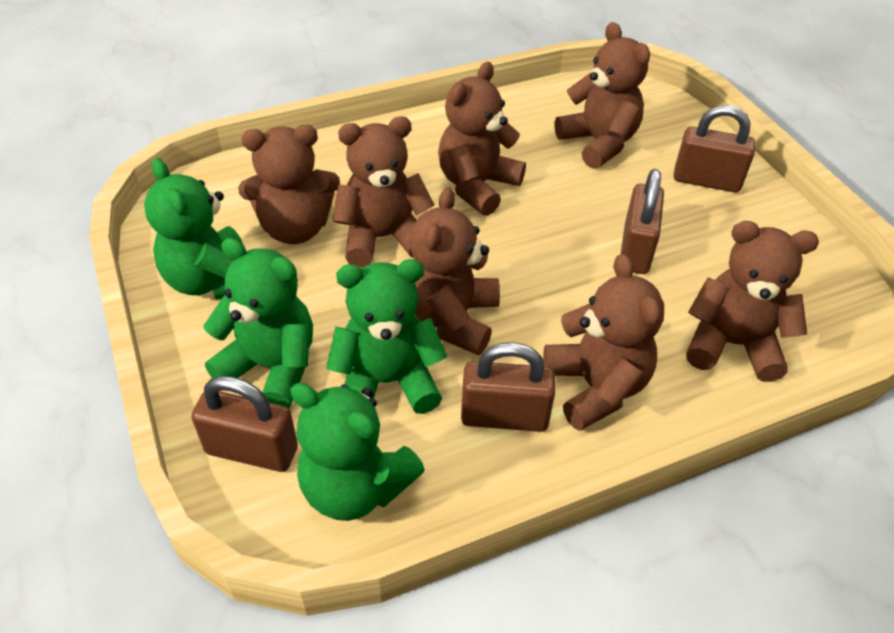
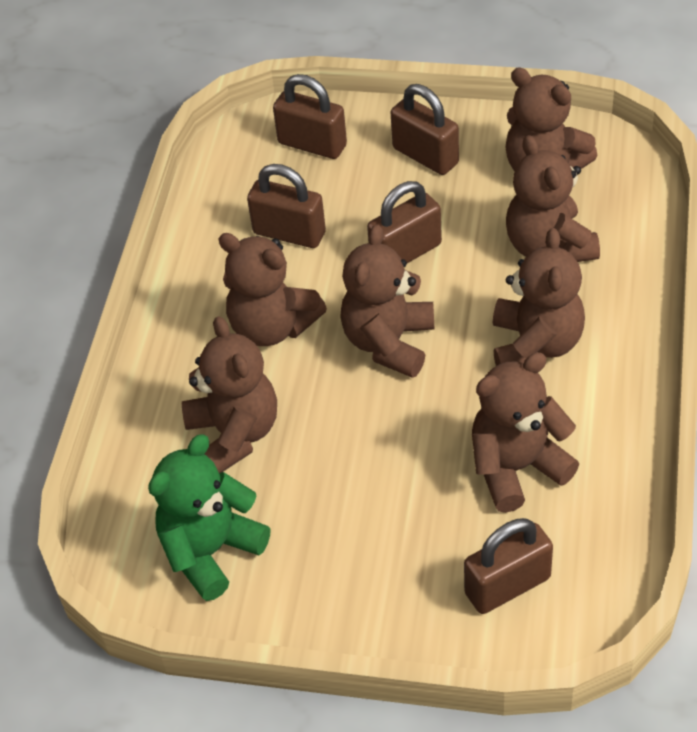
brown padlock: [191,376,298,472] [461,342,555,432] [621,169,664,274] [674,105,755,192] = 4 -> [247,164,326,248] [273,74,347,159] [367,181,442,263] [391,84,459,175] [464,518,553,614] = 5
green teddy bear: [144,158,243,299] [203,238,313,408] [290,383,425,521] [326,259,447,414] = 4 -> [148,434,270,601] = 1

